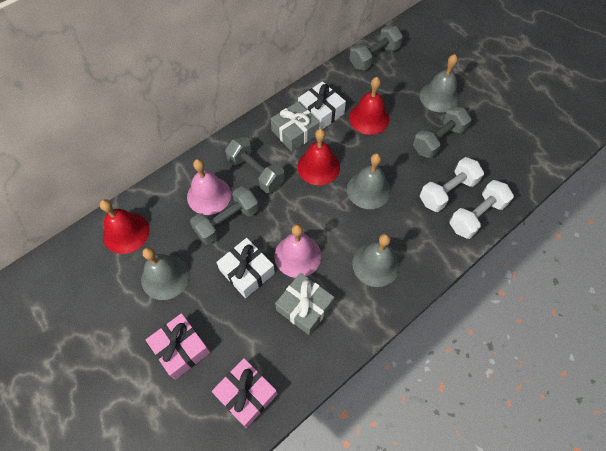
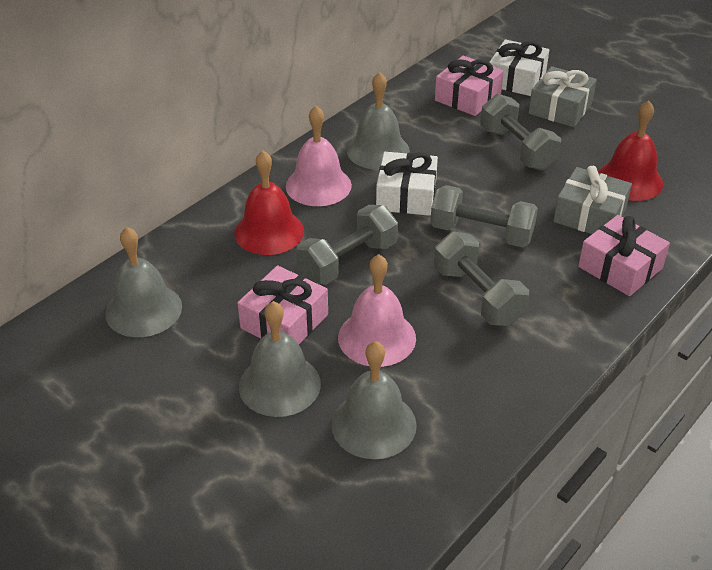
pink gift: [146,313,210,380] [212,358,278,428] = 2 -> [237,265,328,345] [435,56,504,116] [578,215,670,296] = 3
red bell: [100,199,150,254] [297,129,340,185] [349,77,389,135] = 3 -> [234,151,304,255] [598,100,663,201] = 2
white dumbbell: [420,157,484,212] [449,180,514,239] = 2 -> none = 0

